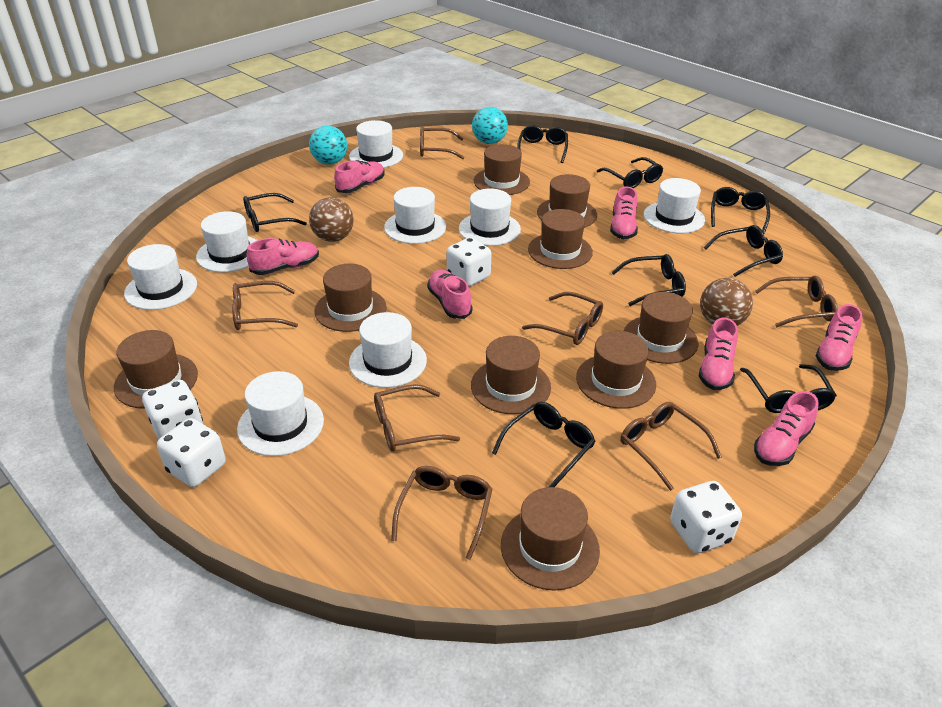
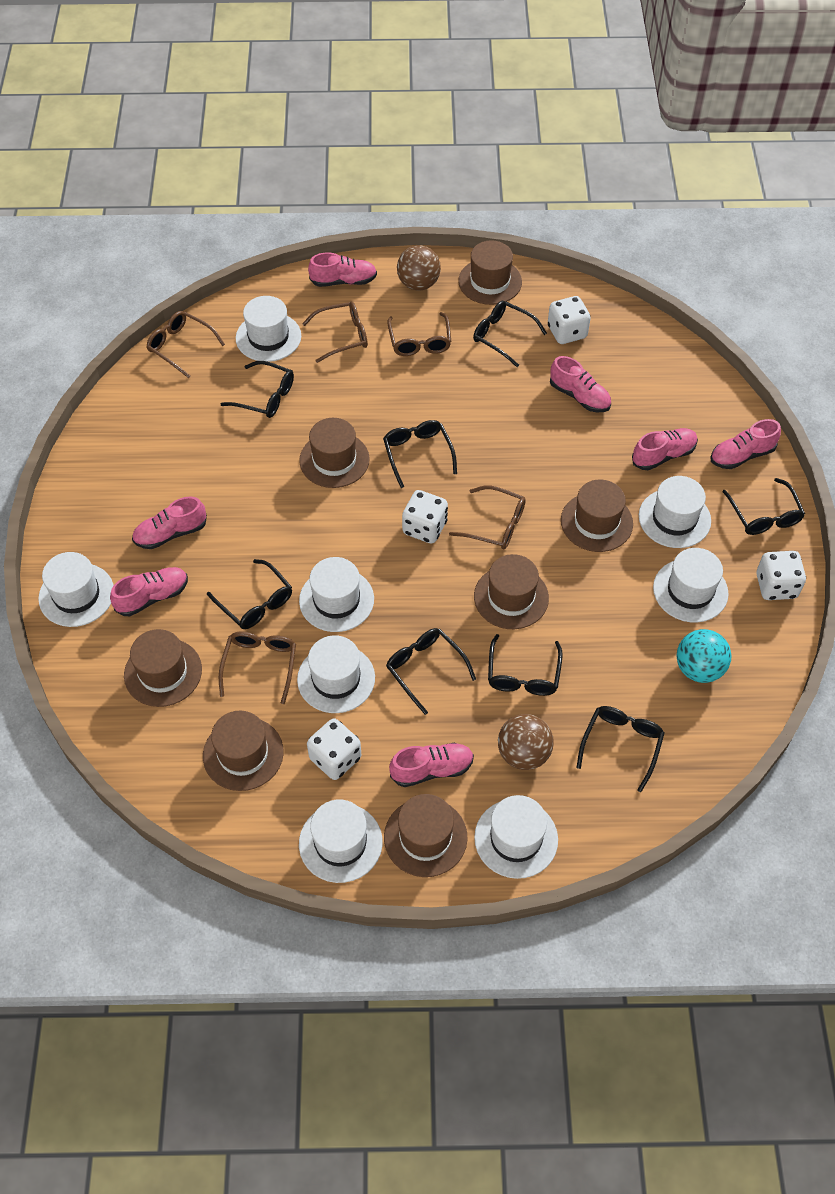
brown glasses: [232,281,298,330] [374,384,460,452] [391,466,493,560] [420,126,465,159] [522,292,603,345] [620,402,722,491] [755,276,838,327] = 7 -> [146,311,225,378] [219,631,296,704] [302,302,368,363] [387,312,451,356] [449,485,526,549] = 5
brown hat: [114,330,198,409] [314,263,387,332] [471,336,551,414] [474,144,530,195] [501,487,600,591] [528,209,593,269] [537,174,597,228] [576,331,656,409] [624,292,699,364] = 9 -> [124,629,202,707] [203,711,284,791] [299,418,370,488] [384,794,468,877] [458,241,522,305] [474,554,549,629] [561,480,633,552] = 7
turquoise ball: [309,125,347,165] [472,107,508,144] = 2 -> [676,629,731,683] = 1

